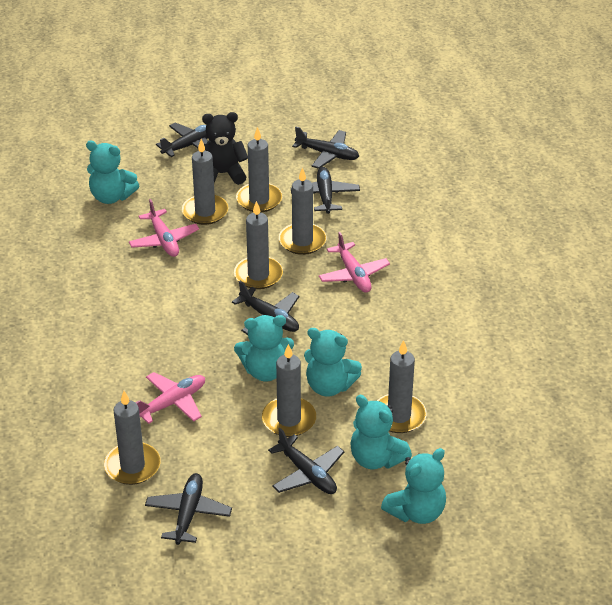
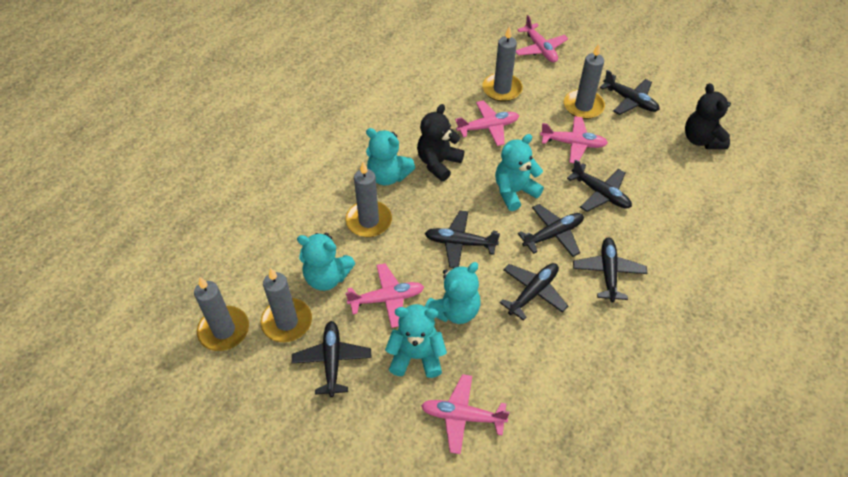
black plane: [145,473,232,545] [156,122,208,157] [232,281,300,335] [268,428,344,494] [291,167,360,214] [292,127,359,169] = 6 -> [292,321,371,397] [425,210,500,268] [500,263,568,321] [518,204,584,257] [567,159,632,212] [573,238,647,303] [600,70,660,115] = 7
black teddy bear: [202,112,248,185] = 1 -> [417,104,464,181] [685,83,731,149] = 2
grey candle: [104,391,160,485] [182,139,229,225] [234,201,283,289] [236,127,282,212] [262,344,316,437] [279,167,327,255] [377,340,427,433] = 7 -> [194,277,249,351] [261,268,312,342] [345,162,392,237] [482,26,523,102] [564,44,605,119] = 5
pink plane: [129,199,199,257] [135,372,205,424] [319,232,390,293] = 3 -> [346,263,424,328] [421,374,510,454] [455,101,519,146] [516,15,568,62] [540,116,608,163] = 5

